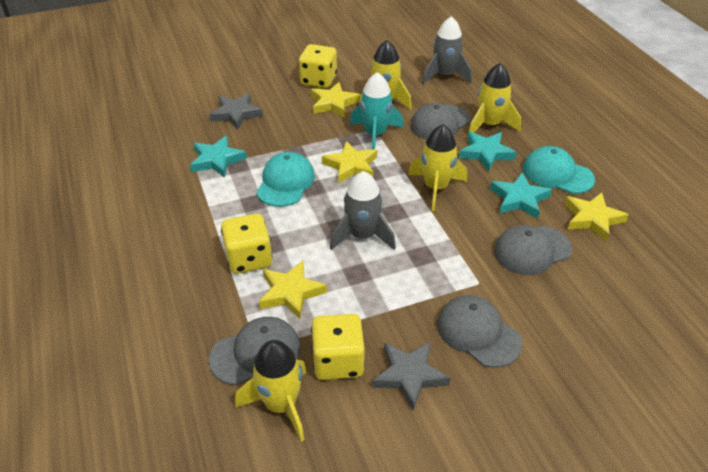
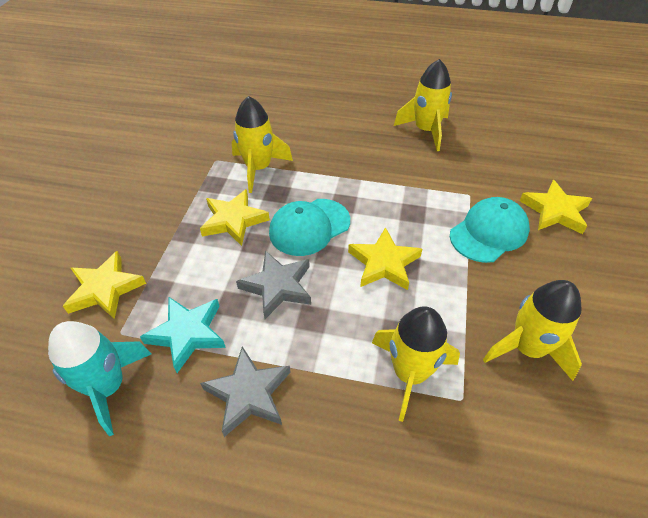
grey cap: [209,317,301,385] [410,103,471,140] [437,295,522,368] [494,225,572,275] = 4 -> none = 0
grey rocket: [330,171,396,250] [422,16,472,84] = 2 -> none = 0
turquoise star: [190,136,247,178] [459,131,517,171] [490,172,552,219] = 3 -> [140,297,226,373] = 1
yellow dice: [221,213,272,274] [299,44,337,88] [311,314,365,380] = 3 -> none = 0

